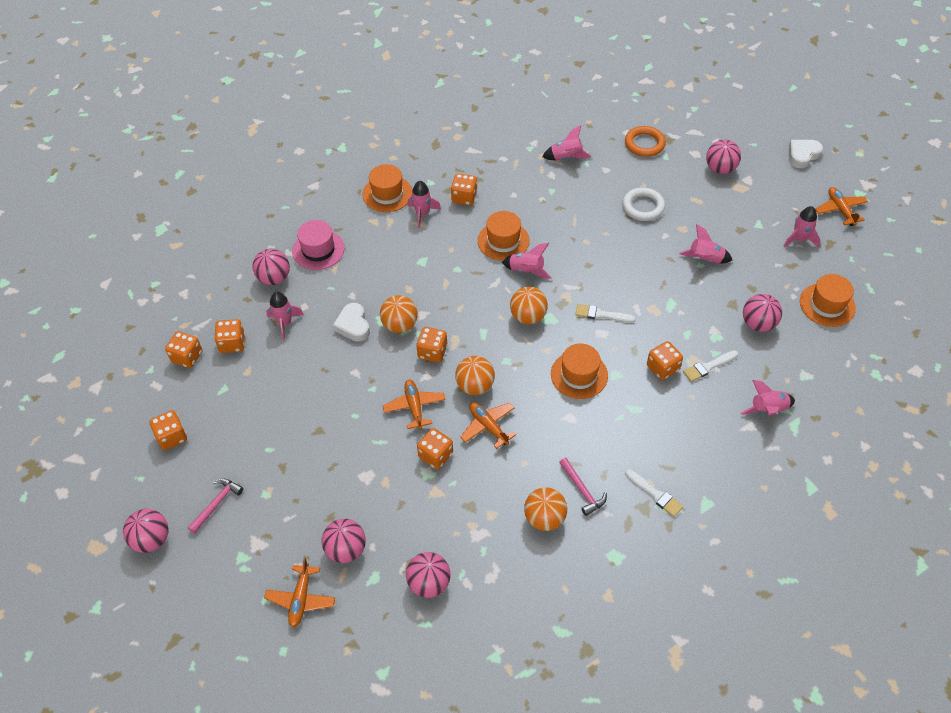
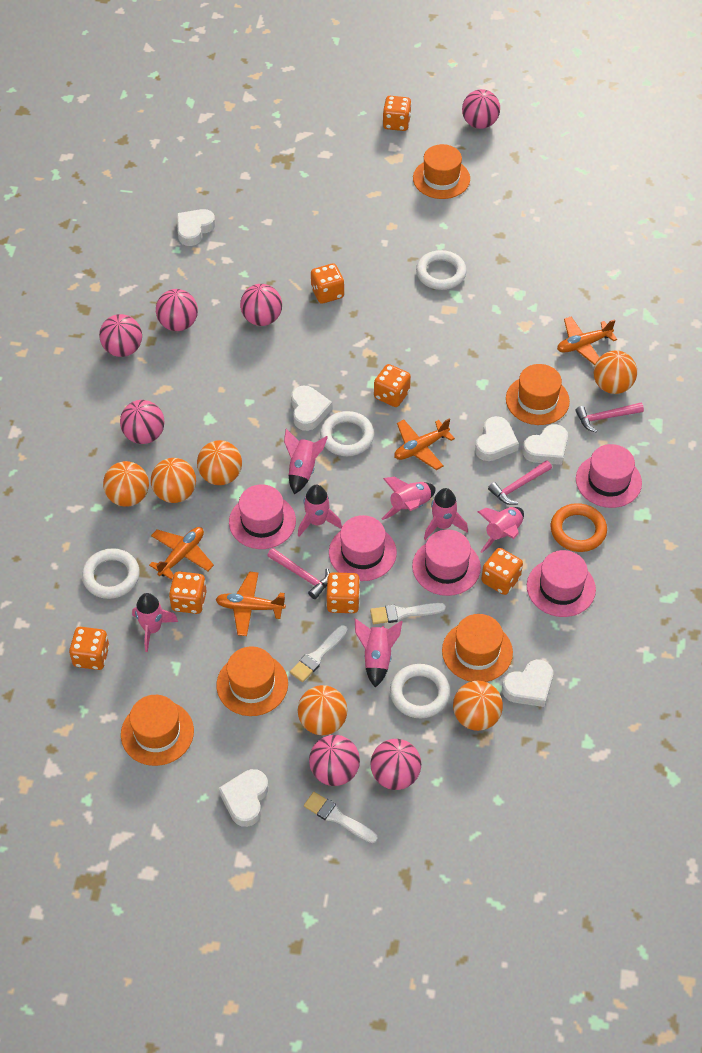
orange ball: [380,295,418,333] [455,356,495,395] [510,287,548,324] [524,487,567,531] = 4 -> [103,461,149,507] [151,458,196,503] [197,440,242,485] [298,685,348,735] [453,681,503,731] [594,350,637,394] = 6
orange hat: [362,164,412,212] [478,211,530,261] [551,344,608,399] [800,274,856,327] = 4 -> [121,695,194,766] [217,646,288,716] [413,144,470,199] [442,614,513,682] [506,364,570,425] = 5
pink ball: [123,509,169,553] [253,249,290,285] [322,519,366,563] [406,552,451,598] [706,140,741,174] [743,294,782,332] = 6 -> [99,314,142,357] [120,400,165,444] [156,289,198,331] [240,284,282,326] [309,735,360,786] [371,739,421,790] [462,89,500,129] = 7
pink hammer: [188,479,243,534] [559,458,607,516] = 2 -> [267,548,330,599] [488,460,552,505] [575,403,644,433] = 3
pink hat: [292,220,345,270] = 1 -> [229,484,296,549] [329,515,397,581] [412,529,481,596] [527,550,596,617] [576,444,642,508] = 5
white heart: [333,303,370,342] [789,140,823,168] = 2 -> [177,209,215,246] [219,769,268,827] [291,386,332,431] [475,416,519,461] [502,660,553,707] [522,424,568,465] = 6
white ring: [622,187,665,221] = 1 -> [82,548,140,599] [320,411,374,456] [390,664,450,719] [416,250,467,290] = 4

